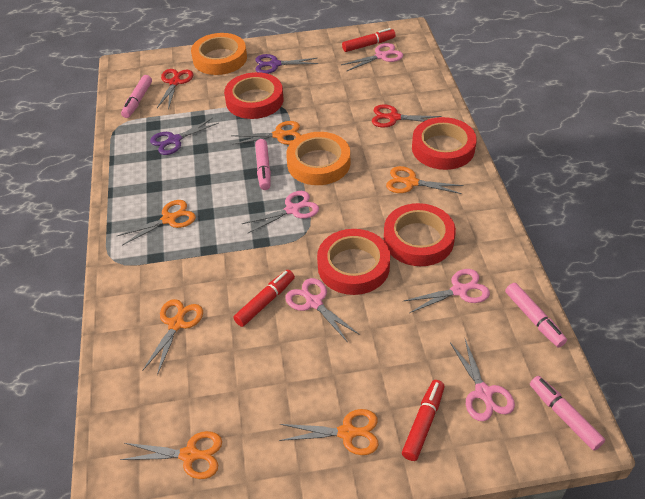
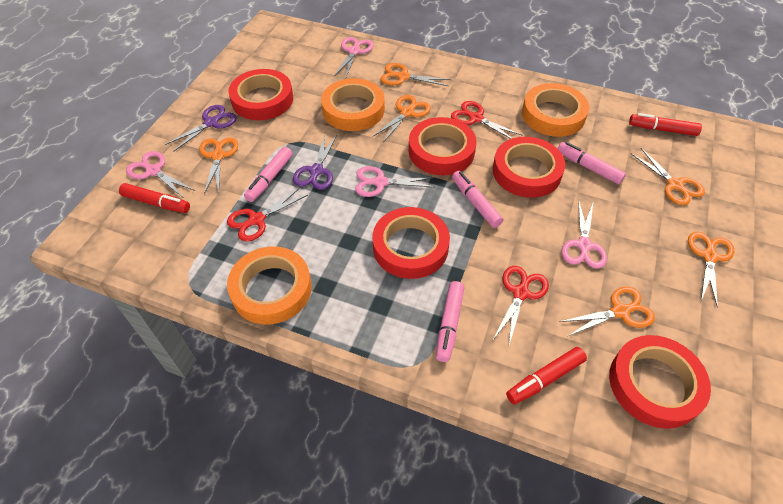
orange tape: [191,33,247,75] [286,132,350,185] = 2 -> [227,247,312,324] [321,78,385,131] [522,83,589,137] = 3
pink scissors: [242,191,319,234] [285,278,360,341] [341,43,403,72] [404,269,490,313] [450,339,515,421] = 5 -> [126,151,195,198] [334,37,373,77] [355,166,435,197] [562,200,607,269] = 4
red scissors: [157,69,193,110] [372,104,442,127] = 2 -> [227,188,308,242] [451,101,523,139] [493,266,549,345] = 3
red tape: [224,72,284,119] [317,229,390,295] [384,203,456,266] [412,117,477,170] = 4 -> [228,69,293,120] [372,207,450,279] [409,117,477,175] [493,137,565,198] [609,335,711,429] = 5

